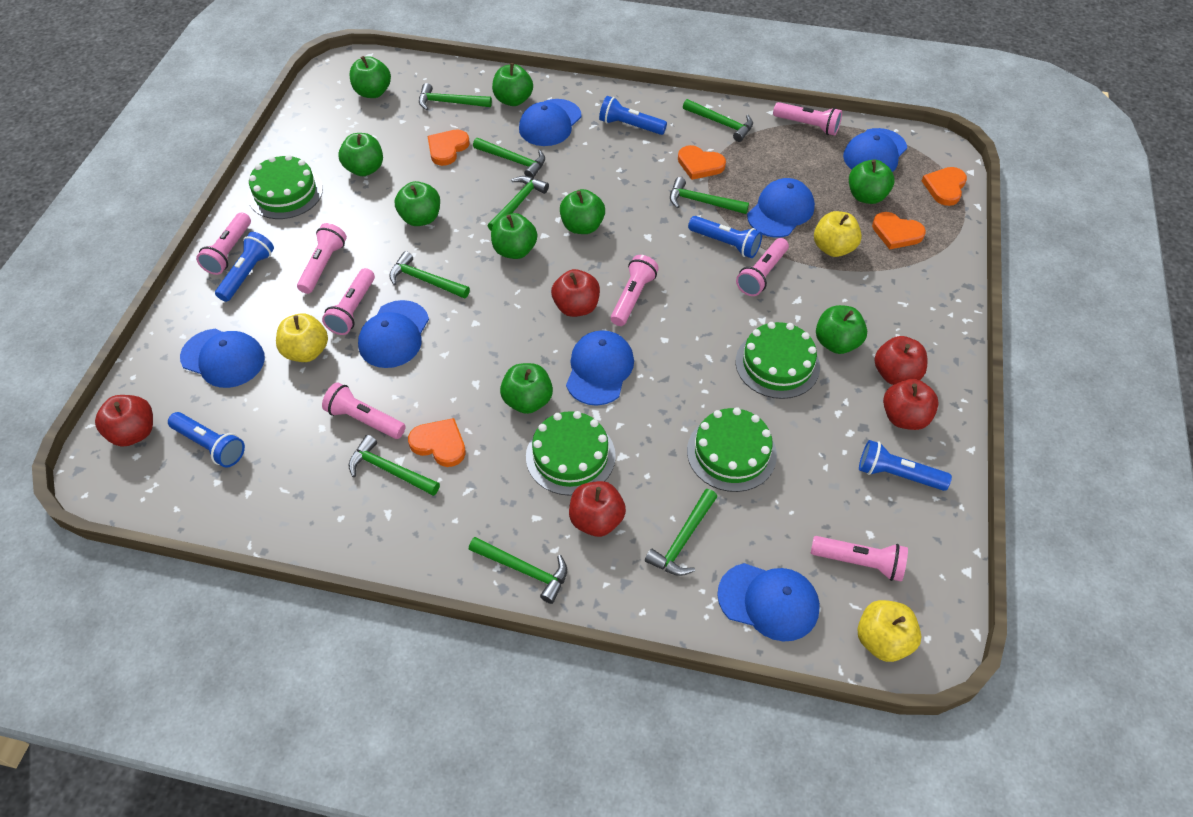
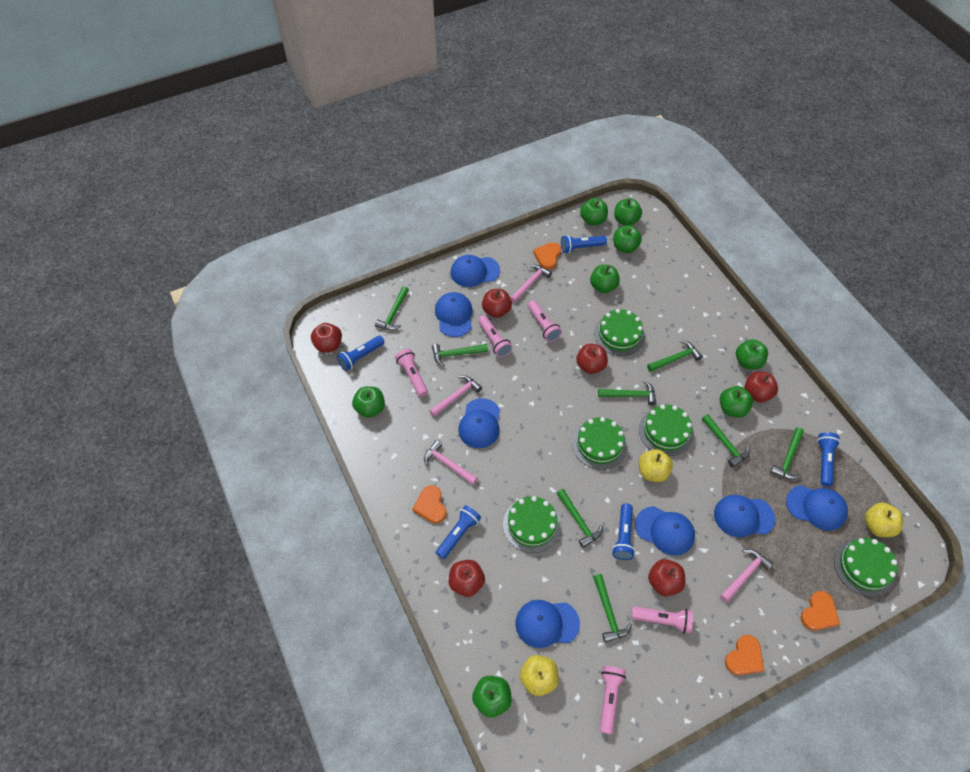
green apple: [339,133,383,176] [350,56,391,98] [395,181,440,226] [491,213,537,259] [492,63,533,106] [500,363,553,414] [560,189,605,234] [816,305,867,354] [849,160,895,204] = 9 -> [352,386,385,418] [472,676,512,718] [580,198,608,226] [590,264,620,293] [613,225,642,253] [614,198,642,226] [720,386,753,418] [736,339,768,369] = 8
green cake: [248,155,323,219] [526,411,616,496] [687,407,777,492] [736,322,820,399] = 4 -> [503,496,561,553] [572,417,627,470] [594,309,645,356] [639,405,694,456] [834,538,897,597] = 5
green hammer: [349,435,440,496] [389,251,470,299] [419,83,492,110] [469,537,567,604] [473,138,545,178] [488,176,549,231] [645,489,717,576] [670,177,749,214] [683,99,753,142] = 9 -> [375,286,409,330] [432,344,488,367] [556,489,603,548] [593,574,632,643] [598,380,656,405] [647,340,702,372] [702,414,750,468] [770,427,804,479] = 8
orange heart: [408,418,466,467] [428,130,470,166] [678,145,726,180] [872,212,926,250] [922,167,967,206] = 5 -> [412,485,446,523] [533,242,561,270] [725,635,764,675] [801,591,840,631] = 4
pink flashlight: [196,212,251,275] [297,223,347,294] [322,268,375,335] [322,382,406,439] [611,255,659,326] [736,238,789,296] [773,102,842,136] [811,536,908,582] = 8 -> [395,349,428,397] [478,315,512,357] [528,300,562,342] [600,666,626,734] [631,606,693,634] = 5
pink hammer: none = 0 -> [424,440,478,485] [430,375,482,417] [510,264,552,303] [720,549,774,602] = 4
red apple: [95,395,153,446] [551,269,600,317] [569,481,626,537] [875,336,927,385] [883,379,939,430] = 5 -> [311,323,342,353] [449,560,485,597] [482,289,512,318] [576,344,608,374] [648,559,685,596] [745,372,778,402] = 6

